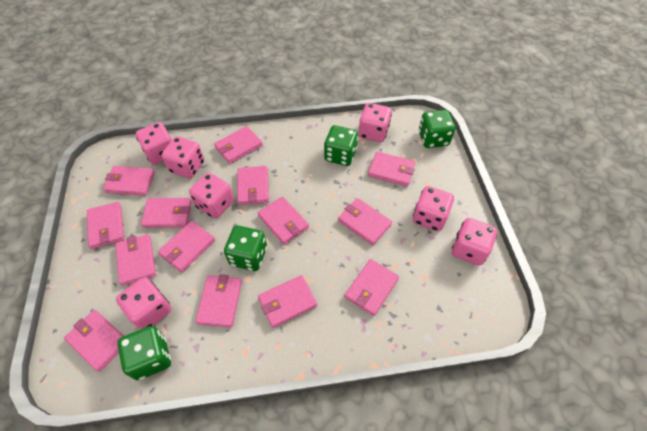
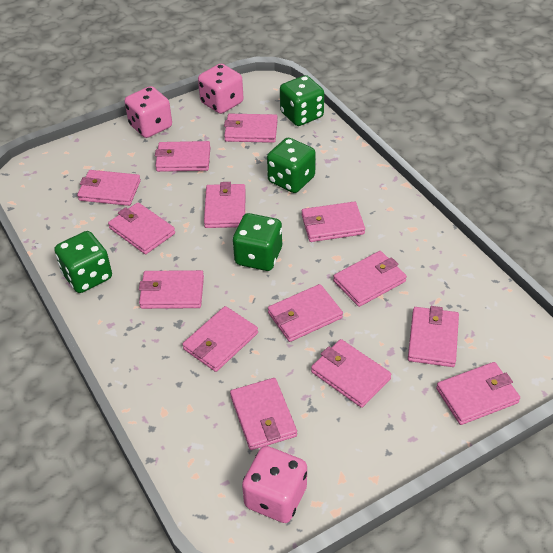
pink dice: [116,277,171,330] [136,122,172,165] [161,136,204,179] [189,173,234,219] [358,103,392,142] [413,186,454,231] [452,218,497,266] = 7 -> [125,86,172,138] [198,64,244,114] [242,446,307,523] = 3

